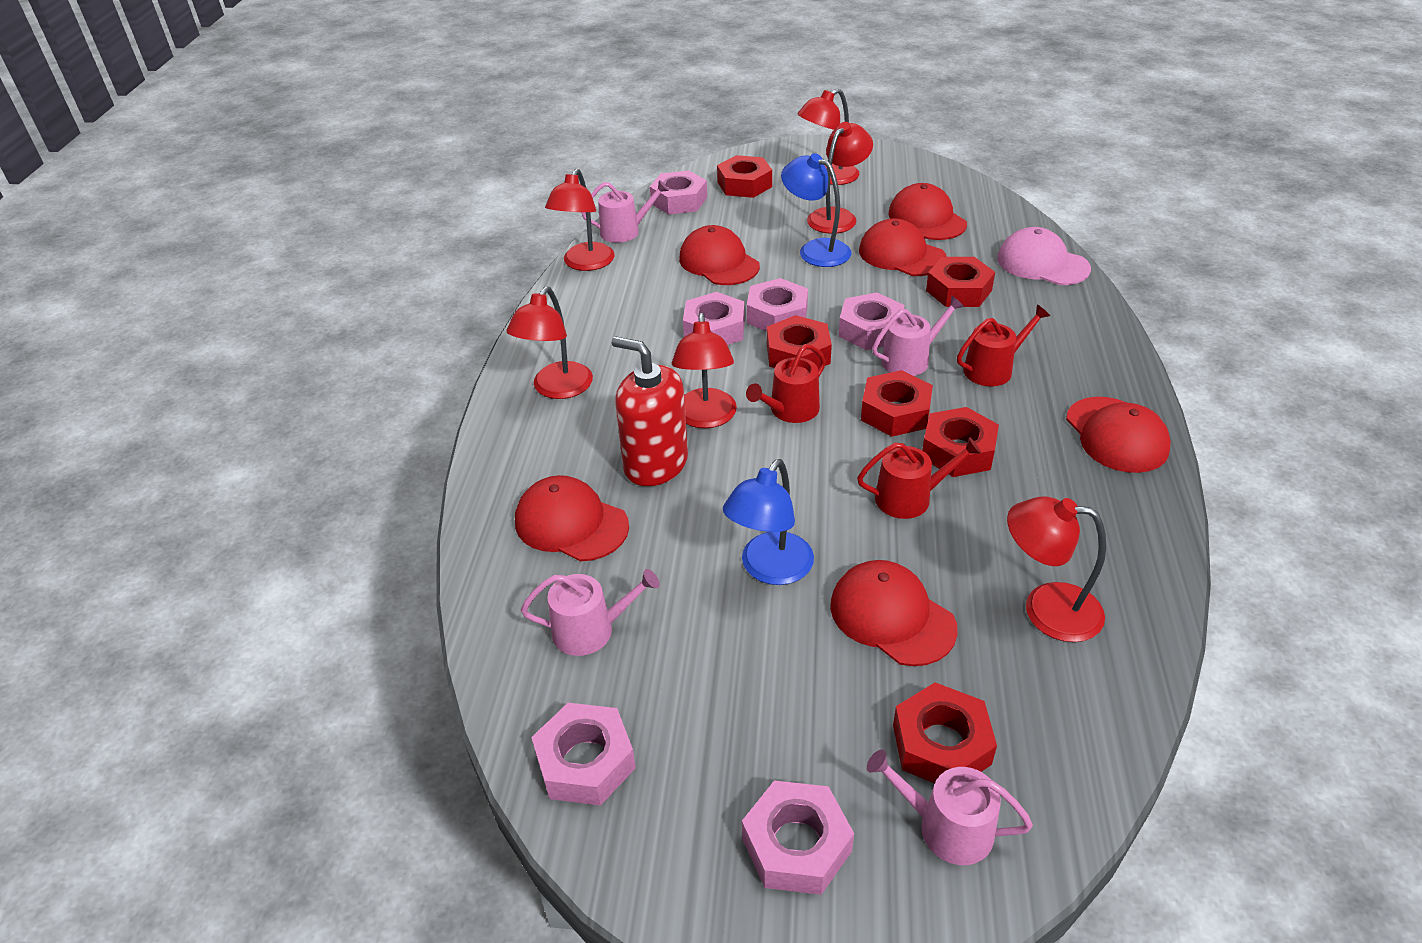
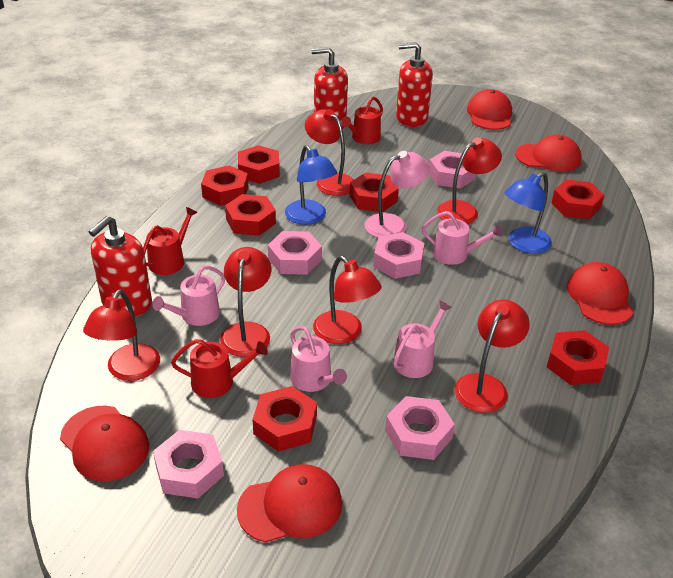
pink cap: [997,227,1091,285] = 1 -> none = 0
pink lamp: none = 0 -> [365,151,430,238] = 1
pink nut: [531,703,636,806] [650,170,707,215] [683,292,745,345] [742,781,854,895] [747,278,808,332] [839,292,904,350] = 6 -> [153,430,224,498] [268,231,322,275] [373,232,424,279] [385,396,455,460] [429,151,475,189] = 5
red cap: [515,475,629,562] [679,225,760,285] [830,560,958,666] [859,219,947,276] [889,183,967,240] [1066,397,1171,473] = 6 -> [60,406,149,482] [237,464,342,543] [467,89,512,130] [515,135,582,172] [567,262,634,325] = 5
red nut: [717,155,772,198] [767,315,832,368] [861,370,933,437] [893,682,997,784] [922,407,999,477] [926,257,995,307] = 6 -> [201,165,248,206] [225,194,276,236] [238,145,280,184] [252,386,317,452] [350,172,399,212] [547,330,609,385] [551,180,605,219] = 7
red soap dispenser: [612,336,688,487] = 1 -> [89,216,152,316] [311,47,348,129] [396,42,433,127] = 3

